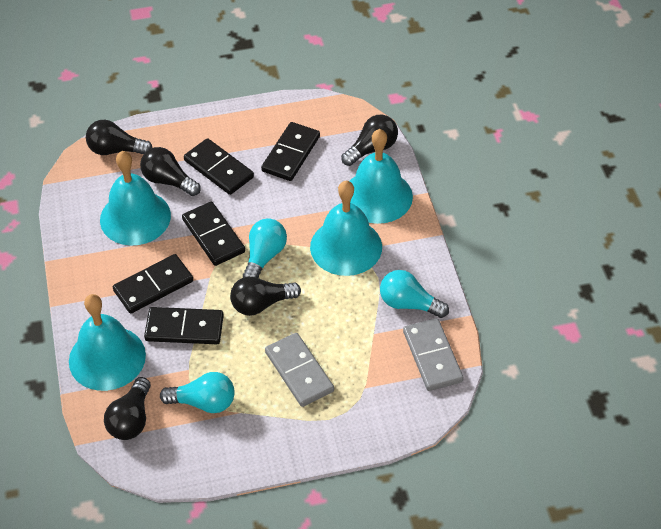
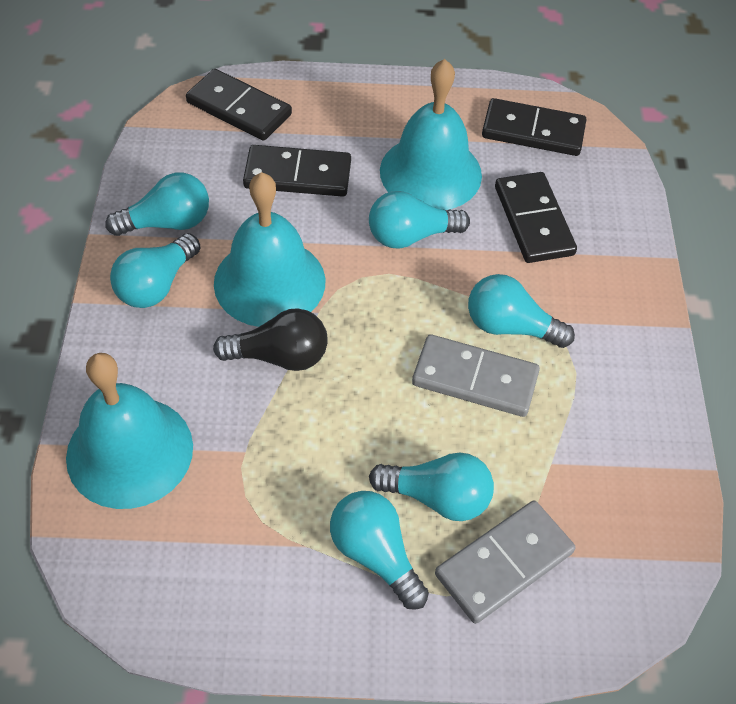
black domino: [113,254,193,314] [144,307,224,344] [182,201,245,266] [184,138,254,195] [261,122,320,181] = 5 -> [186,69,292,141] [243,145,351,197] [482,98,586,156] [495,172,577,263] = 4
black light bulb: [86,120,152,155] [104,377,151,440] [140,147,201,196] [230,276,301,316] [341,115,398,166] = 5 -> [213,308,328,371] = 1
turquoise bell: [69,294,146,391] [100,151,171,246] [310,181,382,276] [349,129,413,224] = 4 -> [66,353,193,509] [214,172,325,327] [380,59,482,210] = 3
turquoise light bulb: [160,372,235,413] [243,218,287,278] [380,270,449,318] = 3 -> [105,172,209,236] [110,233,200,308] [330,491,429,610] [369,191,470,249] [369,453,494,521] [468,274,575,348] = 6

